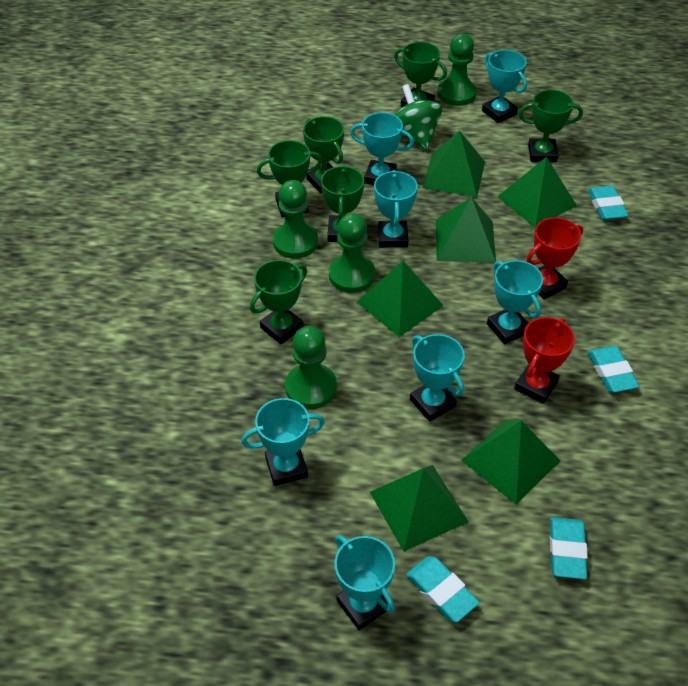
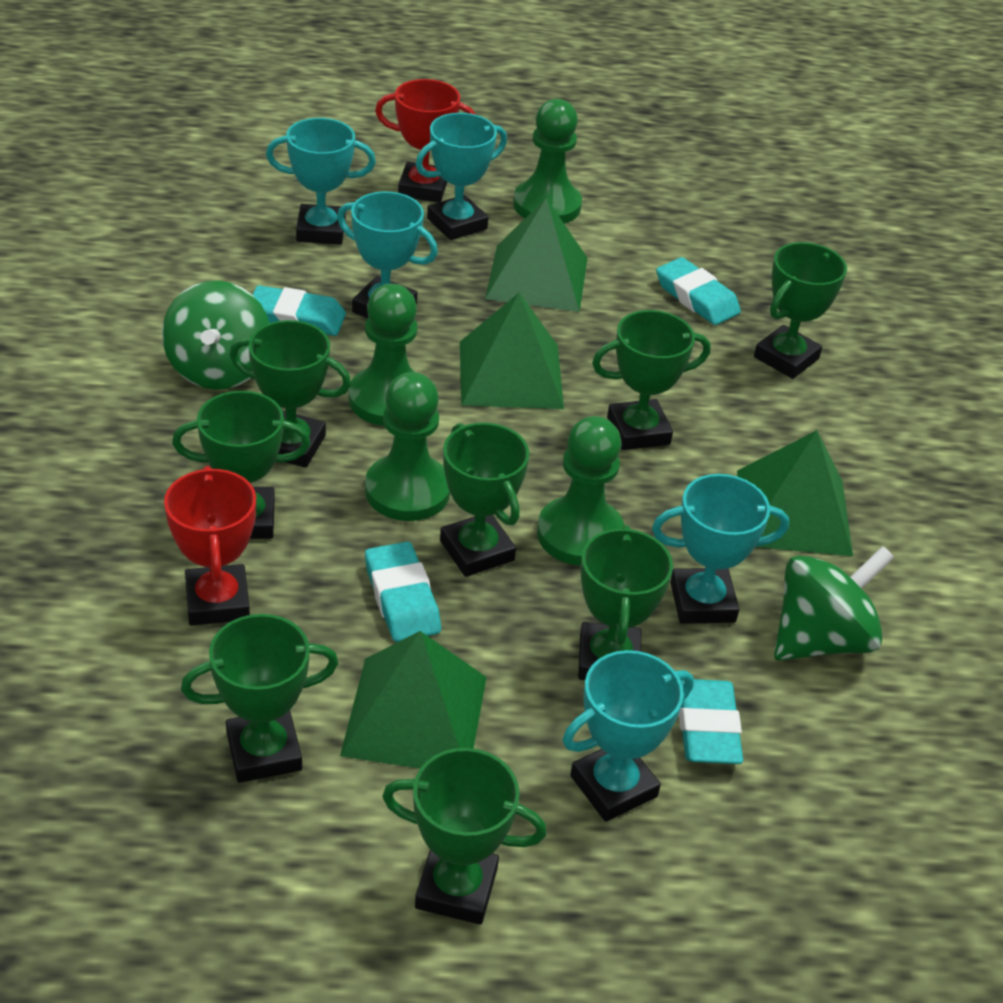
green pyramid: [357,261,444,337] [370,465,469,551] [423,130,485,197] [435,197,496,263] [461,419,560,505] [497,157,577,228] = 6 -> [340,631,487,769] [460,293,564,409] [485,198,588,312] [737,430,853,556] = 4
green spinning top: [395,84,442,151] = 1 -> [162,281,269,390] [774,546,894,661] = 2
green trophy: [250,260,307,344] [257,140,323,217] [303,116,344,193] [321,165,364,242] [394,42,447,107] [519,90,583,162] = 6 -> [172,391,311,539] [181,614,338,783] [230,320,351,468] [382,748,547,925] [440,423,529,577] [578,525,673,680] [592,310,711,450] [754,242,847,379] = 8
turquoise trophy: [241,398,325,486] [335,535,395,630] [350,112,414,185] [374,170,418,248] [410,334,465,422] [482,50,527,123] [487,260,543,344] = 7 -> [266,118,376,245] [337,192,438,318] [416,113,507,240] [563,650,694,822] [652,474,789,624] = 5

